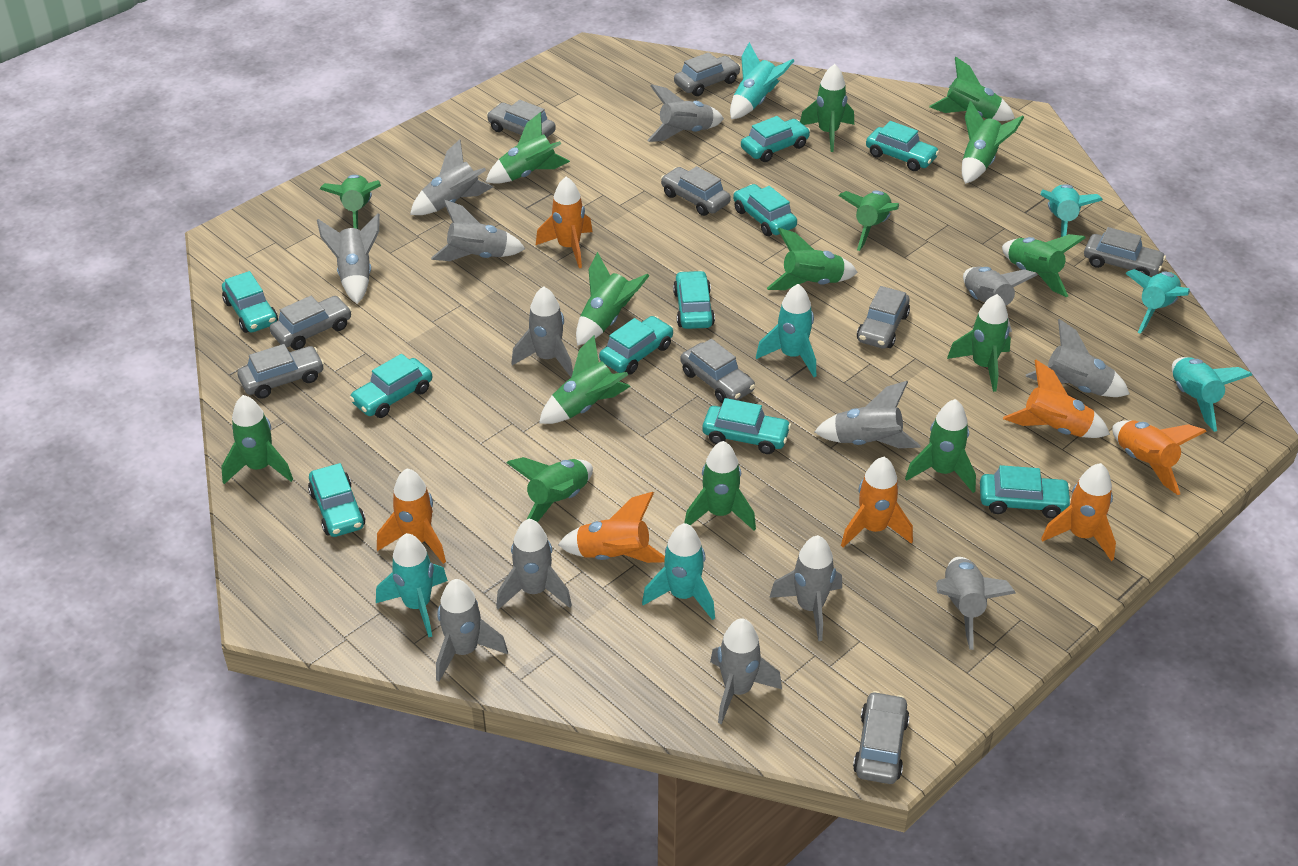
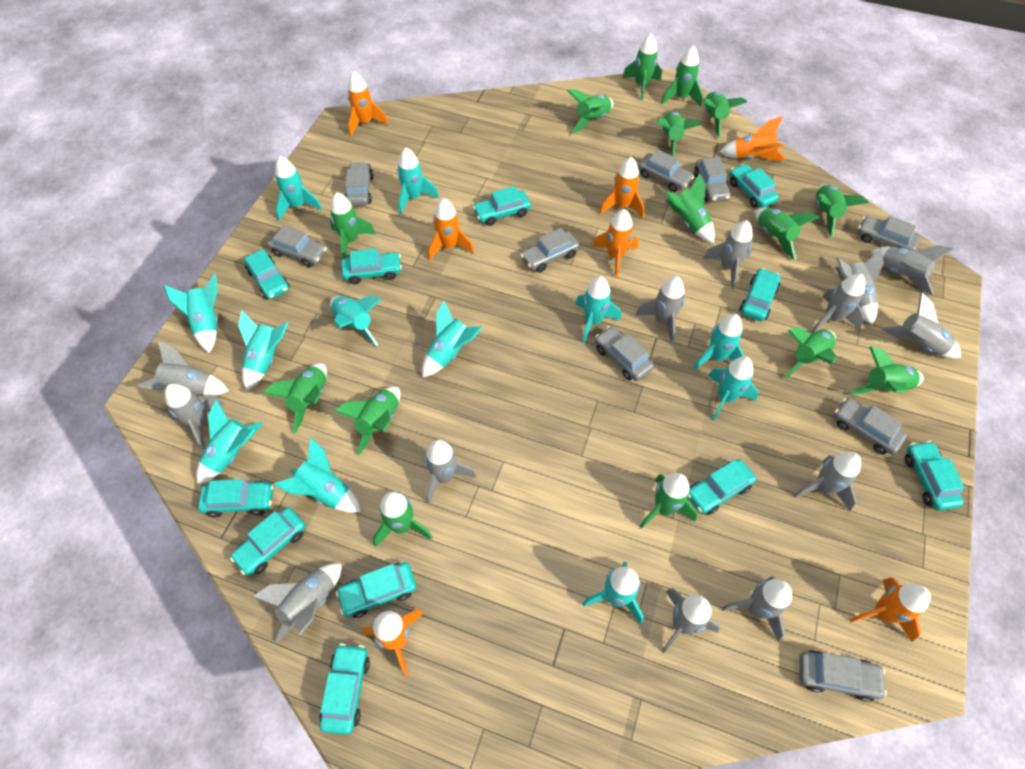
turquoise car: [222,271,278,333] [308,463,366,537] [349,354,432,418] [599,316,674,374] [673,271,715,329] [702,398,791,454] [733,184,797,236] [741,116,810,162] [866,121,939,171] [980,465,1071,518] = 10 -> [198,479,274,517] [230,507,306,576] [244,249,290,300] [319,643,370,735] [336,562,416,618] [341,248,402,284] [473,186,531,226] [688,459,756,515] [730,164,779,208] [740,268,781,321] [905,441,965,511] = 11
turquoise rocket: [376,533,448,637] [642,523,715,620] [730,42,794,119] [756,284,816,377] [1040,185,1103,237] [1125,269,1190,334] [1172,357,1252,432] = 7 -> [164,274,218,353] [196,400,263,485] [238,310,289,391] [273,438,361,513] [275,156,322,221] [330,295,382,346] [397,148,439,214] [422,301,483,378] [575,276,621,343] [582,562,644,625] [693,314,744,370] [708,356,758,420] = 12

